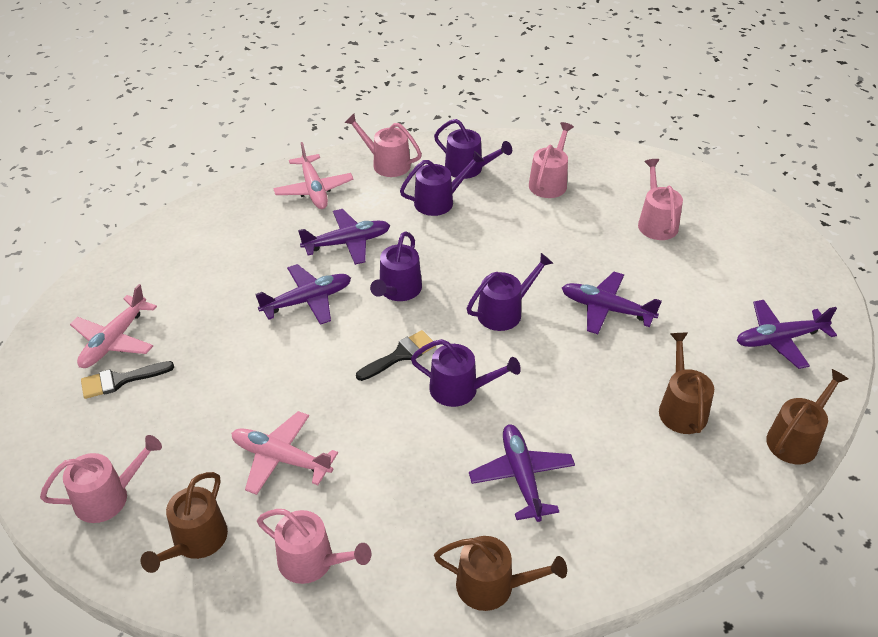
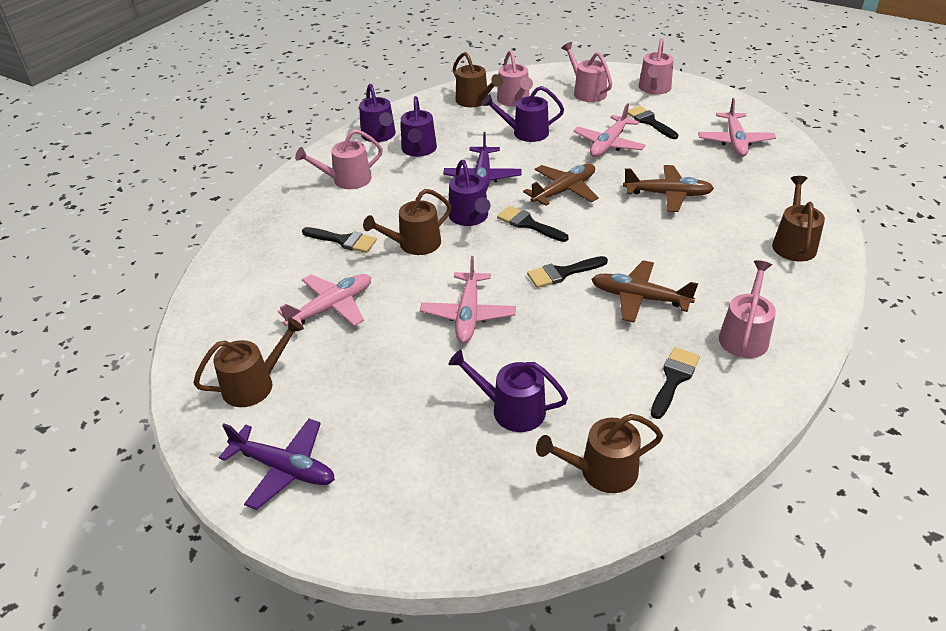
black brush: [81,361,174,399] [356,330,436,381] = 2 -> [302,227,377,253] [497,206,569,242] [527,256,608,288] [628,106,678,139] [651,347,700,419] = 5
brown plane: none = 0 -> [523,164,599,206] [591,260,698,323] [623,165,714,212] = 3
brown watering can: [141,472,228,573] [434,536,567,611] [659,333,714,434] [766,369,848,464] = 4 -> [193,317,304,407] [363,189,451,255] [453,52,503,107] [536,414,663,493] [772,176,825,261] = 5
pink plane: [70,284,157,368] [231,411,338,495] [273,142,354,209] = 3 -> [278,274,371,332] [420,256,516,343] [573,103,646,157] [698,98,776,157] = 4
purple plane: [255,264,351,325] [298,209,390,265] [469,424,575,522] [562,272,662,334] [737,300,837,369] = 5 -> [219,419,335,510] [443,132,522,191] = 2

